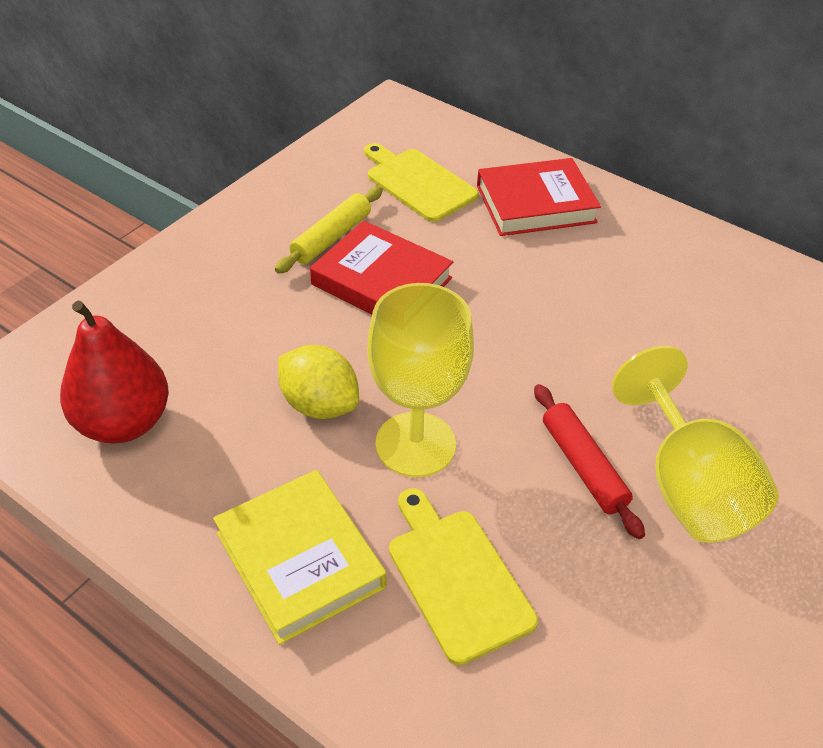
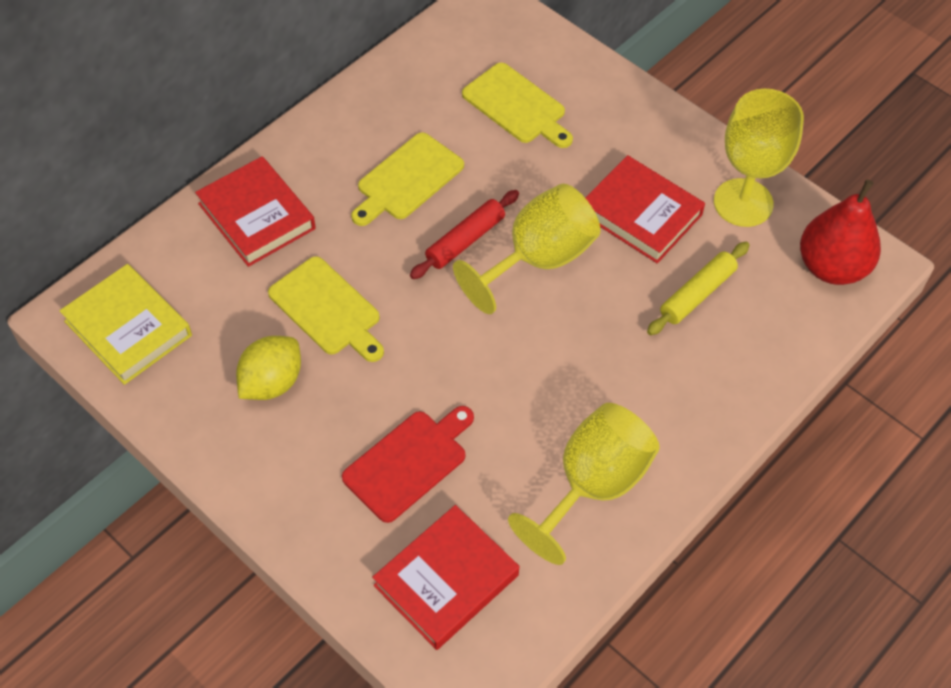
red book: [310,221,453,314] [477,158,601,236] = 2 -> [195,156,316,267] [372,505,519,650] [585,155,705,264] = 3
red cutting board: none = 0 -> [342,406,474,523] = 1
yellow cutting board: [364,143,479,222] [389,488,538,665] = 2 -> [268,256,384,362] [351,132,464,226] [462,63,573,148] = 3
yellow goblet: [367,283,474,477] [612,346,779,543] = 2 -> [453,184,601,314] [508,403,660,565] [714,89,804,227] = 3

